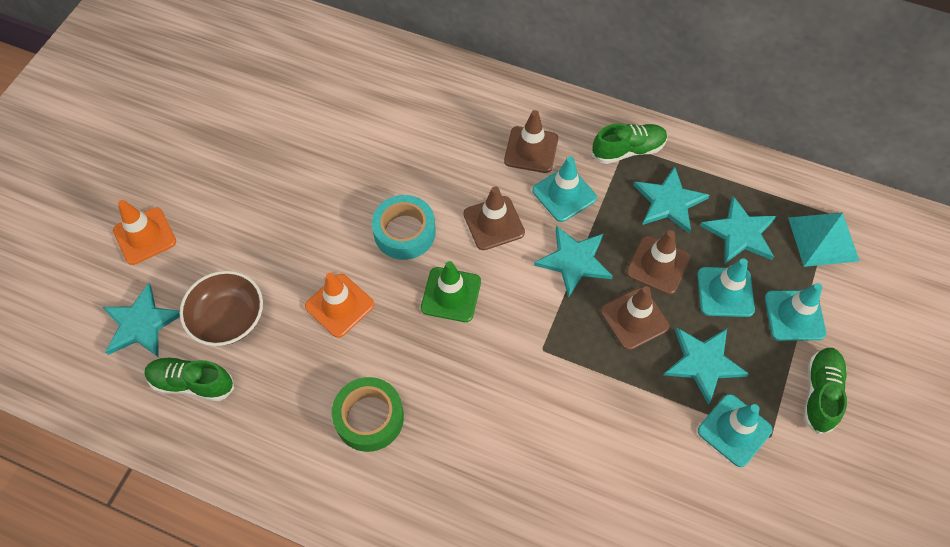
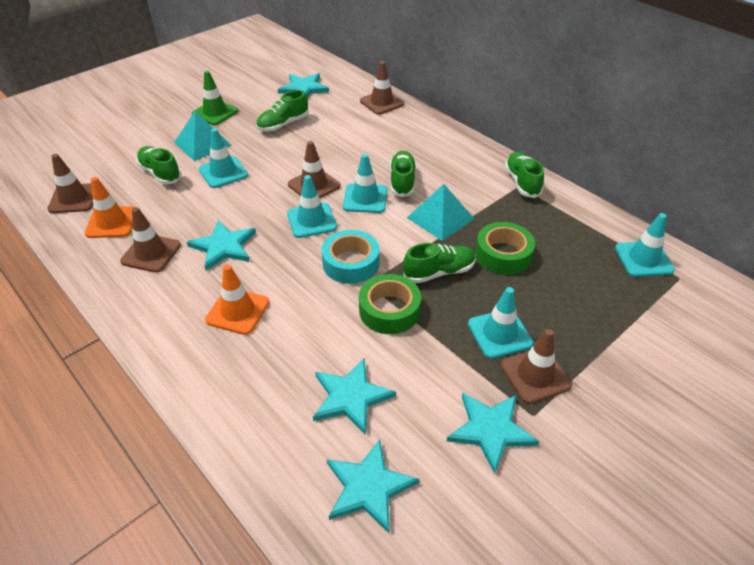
brown bowl: [180,271,263,346] = 1 -> none = 0
brown traffic cone: [463,187,525,250] [504,110,558,173] [601,286,670,350] [626,230,690,295] = 4 -> [48,154,93,213] [120,207,181,273] [288,141,341,198] [360,61,404,115] [501,329,572,404] = 5
green shoe: [145,357,234,401] [592,124,667,164] [803,348,847,434] = 3 -> [136,146,182,185] [256,90,309,131] [390,151,416,197] [403,243,476,283] [505,152,544,198] = 5
green tape: [332,377,404,452] = 1 -> [359,274,421,334] [475,222,535,275] = 2
turquoise pyramid: [788,212,860,267] = 1 -> [174,111,232,161] [407,184,474,241] = 2
turquoise traffic cone: [532,156,597,222] [697,258,755,317] [698,394,772,467] [765,283,826,341] = 4 -> [199,128,248,188] [287,175,337,238] [343,154,387,213] [468,287,533,359] [615,213,675,277] = 5

